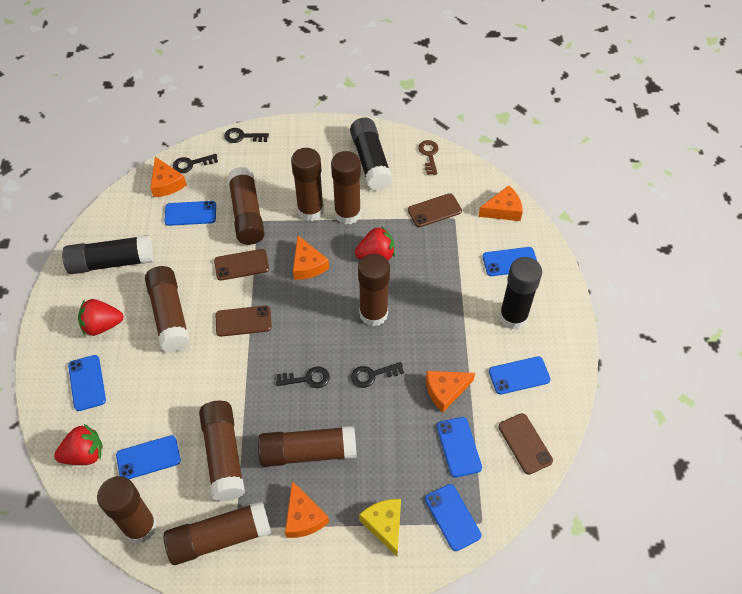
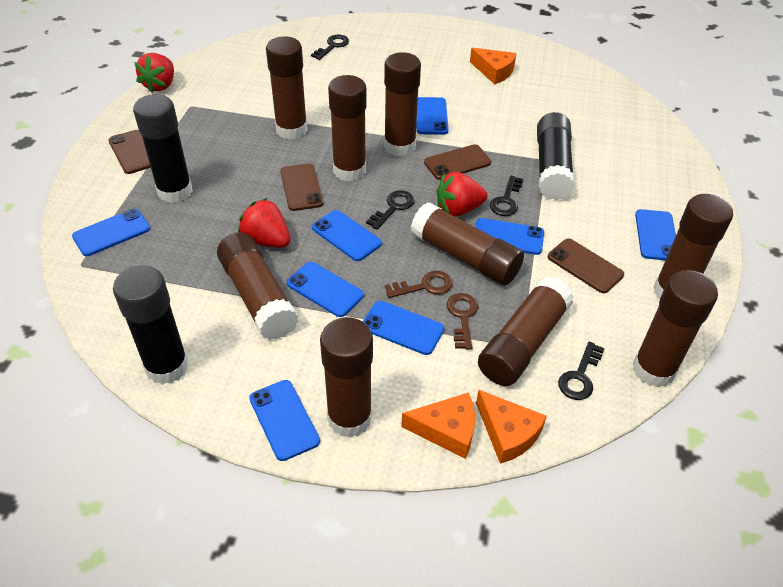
blue phone: [68,355,106,411] [116,435,181,479] [164,201,216,226] [425,484,482,551] [437,417,482,477] [483,247,537,276] [489,356,551,395] = 7 -> [72,209,150,256] [249,380,320,461] [287,262,364,317] [312,210,382,261] [363,301,444,355] [416,97,449,135] [475,218,544,255] [635,209,676,260] = 8
brown key: [418,140,439,175] = 1 -> [385,271,453,298] [447,293,478,350] = 2
orange cheese: [150,157,187,197] [285,481,329,538] [293,236,329,280] [426,371,475,412] [478,185,523,221] = 5 -> [401,392,475,459] [470,48,517,84] [476,390,547,464] = 3
yellow cheese: [359,499,401,556] = 1 -> none = 0

